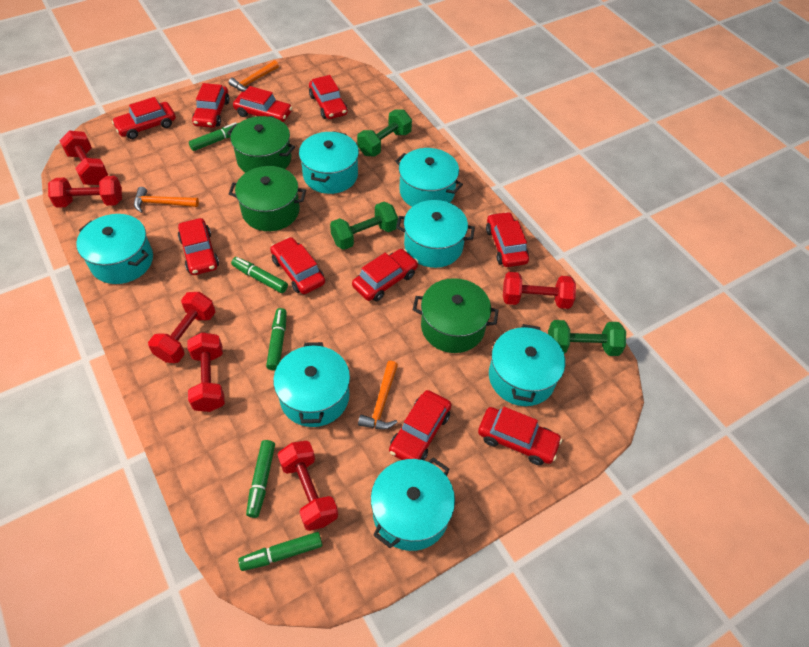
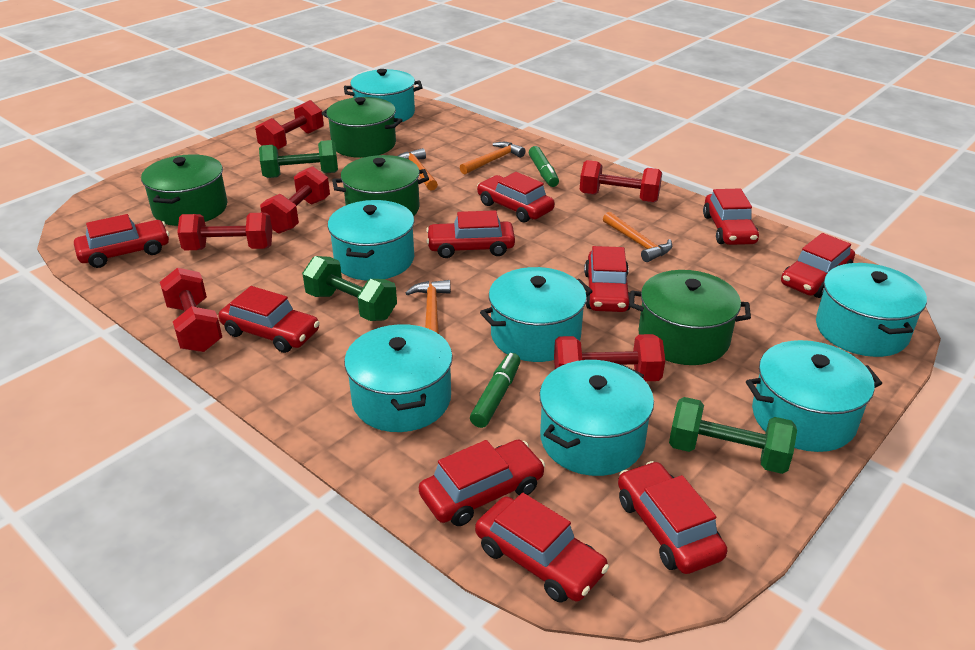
green marker: [189,122,239,151] [231,257,288,293] [238,532,322,571] [246,440,275,518] [266,308,287,371] = 5 -> [470,353,520,428] [529,146,559,187] = 2
green pot: [227,116,295,173] [229,166,306,231] [413,278,499,353] = 3 -> [141,154,228,226] [321,97,403,158] [332,155,429,217] [629,270,751,365] = 4
orange hammer: [134,187,199,213] [228,60,279,92] [358,361,398,429] = 3 -> [398,148,438,190] [406,280,451,334] [460,142,525,175] [603,212,672,262] = 4

